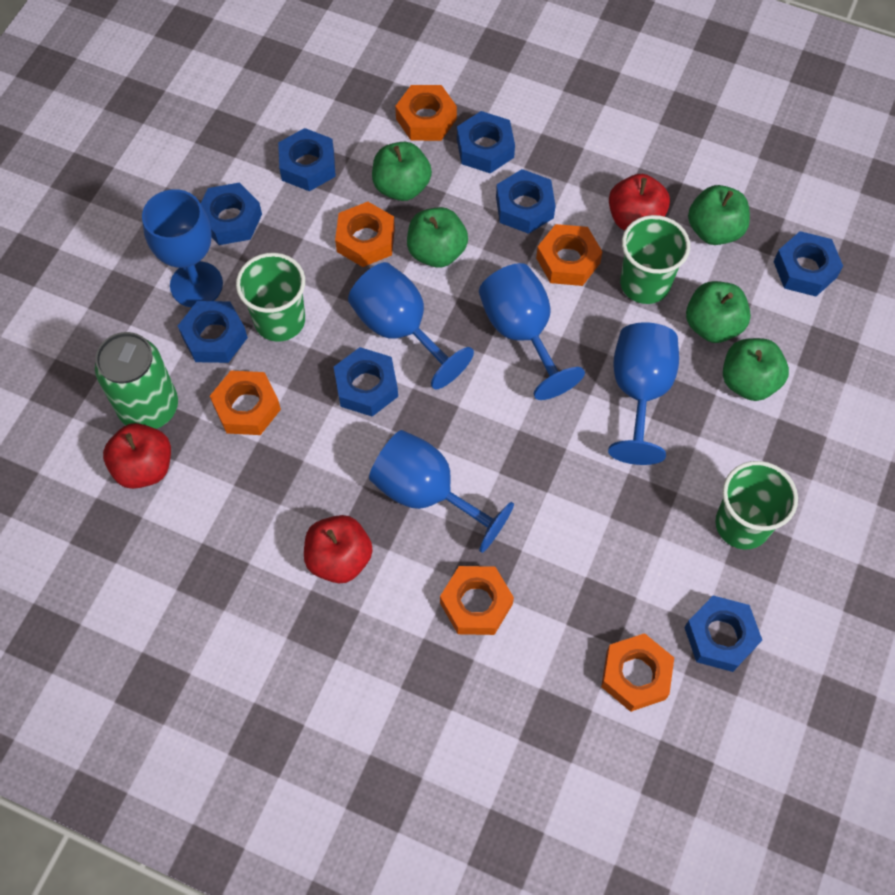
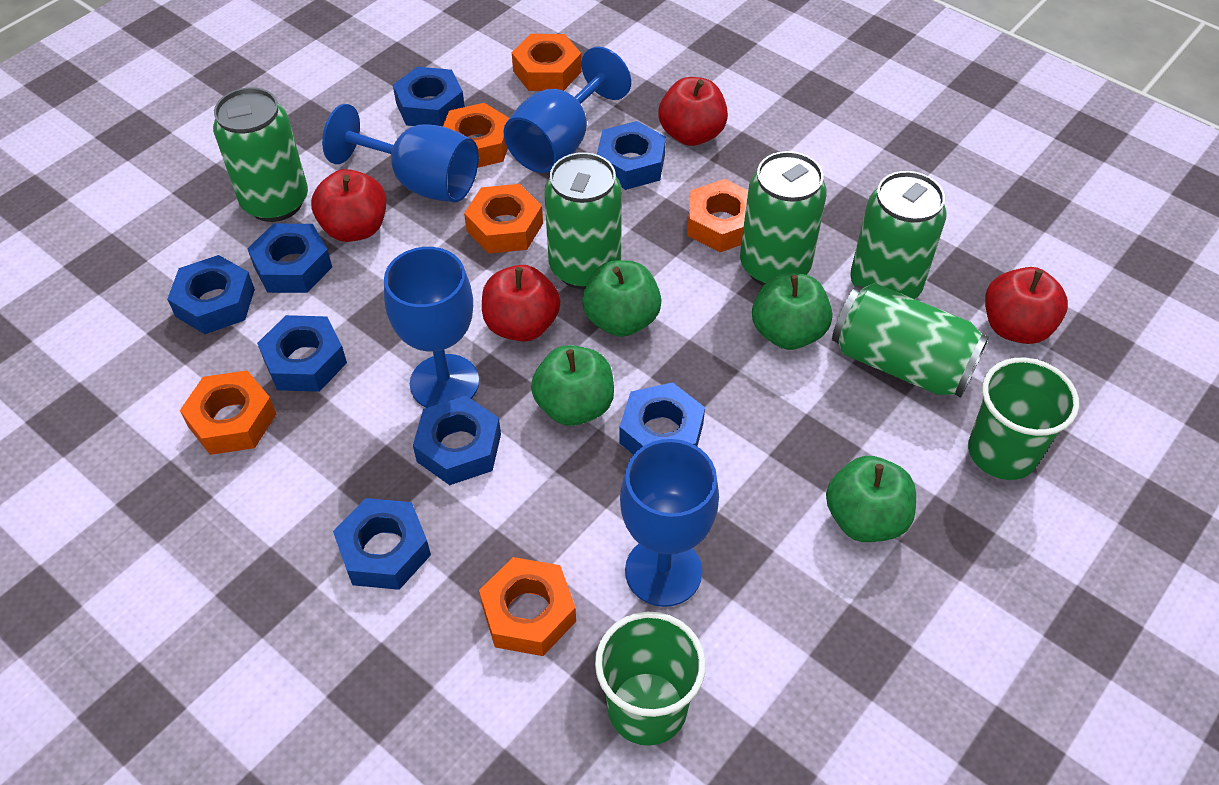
blue goblet: [142,189,223,308] [348,262,474,390] [369,430,514,553] [479,263,585,400] [608,322,679,465] = 5 -> [322,104,479,203] [384,247,479,408] [503,47,631,173] [620,439,719,607] = 4
green apple: [372,142,432,201] [407,207,468,268] [686,281,751,343] [688,185,750,245] [723,338,789,401] = 5 -> [531,345,614,426] [582,260,662,337] [752,273,832,350] [826,456,916,542] = 4
green can: [95,332,178,429] = 1 -> [213,87,308,222] [544,152,622,289] [740,151,827,285] [832,283,989,398] [850,171,947,299] = 5
green cup: [236,253,305,342] [620,215,690,304] [715,461,798,549] = 3 -> [595,612,706,746] [968,358,1079,480] = 2
red apple: [103,423,171,489] [304,515,373,583] [609,174,670,231] = 3 -> [311,169,386,242] [482,265,560,342] [659,77,728,146] [985,267,1068,344] = 4

